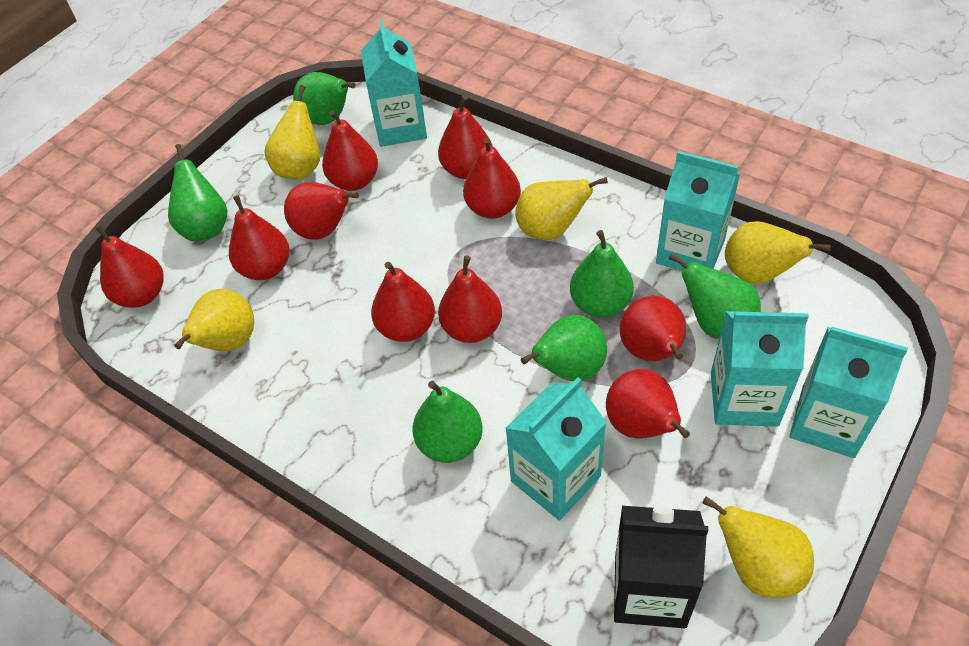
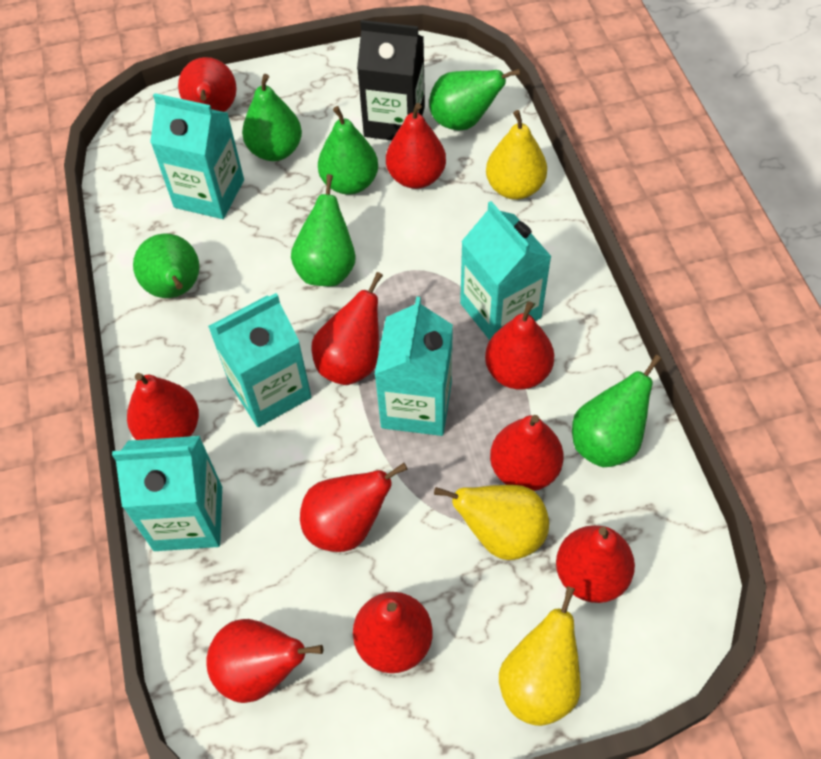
yellow pear: [174,289,254,351] [264,85,320,180] [516,177,608,240] [702,496,814,598] [725,221,831,284] = 5 -> [434,485,549,560] [486,110,547,200] [499,586,580,726] = 3

